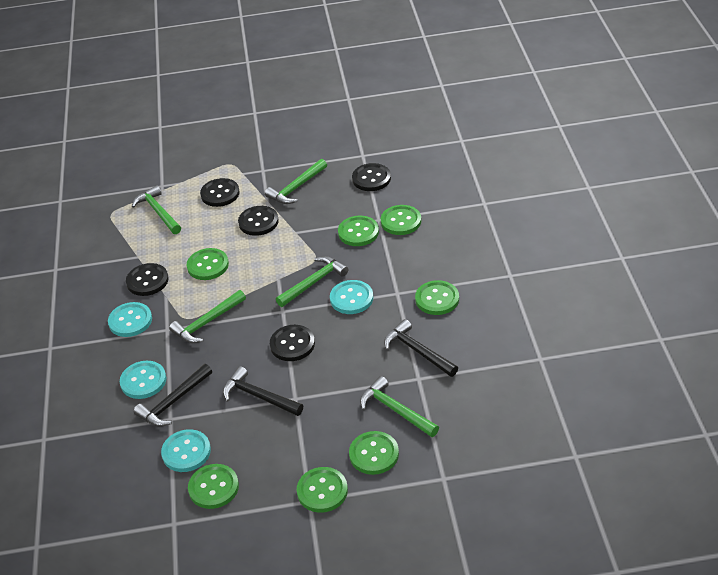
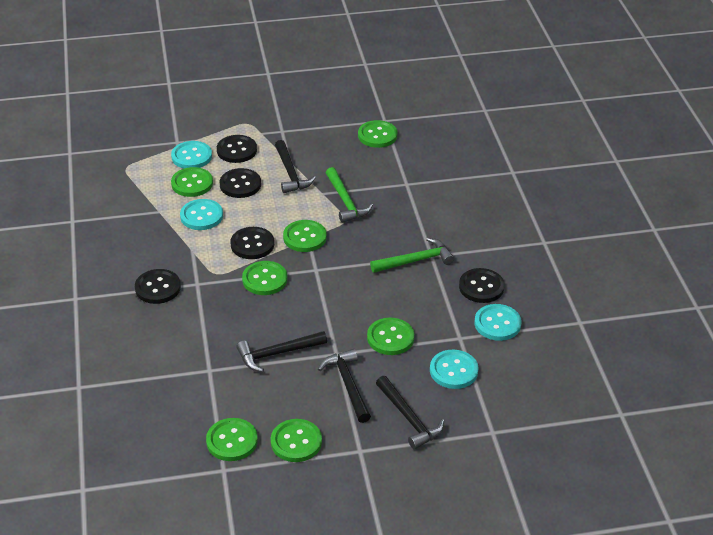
black hammer: [133,364,212,427] [223,366,303,416] [384,319,458,377] = 3 -> [236,331,327,372] [275,140,316,193] [318,349,371,423] [376,376,444,449] = 4
green hammer: [132,185,181,234] [169,290,246,343] [265,159,327,204] [276,256,349,307] [360,376,439,437] = 5 -> [326,167,373,223] [370,238,454,273] = 2

